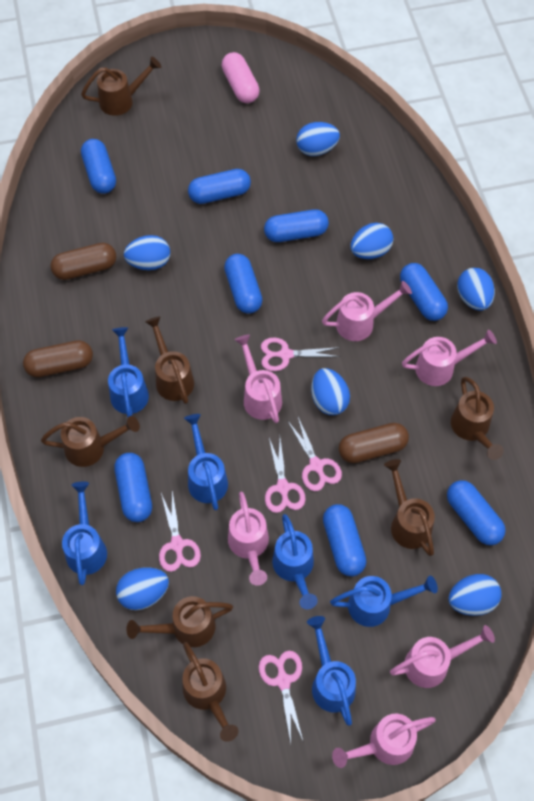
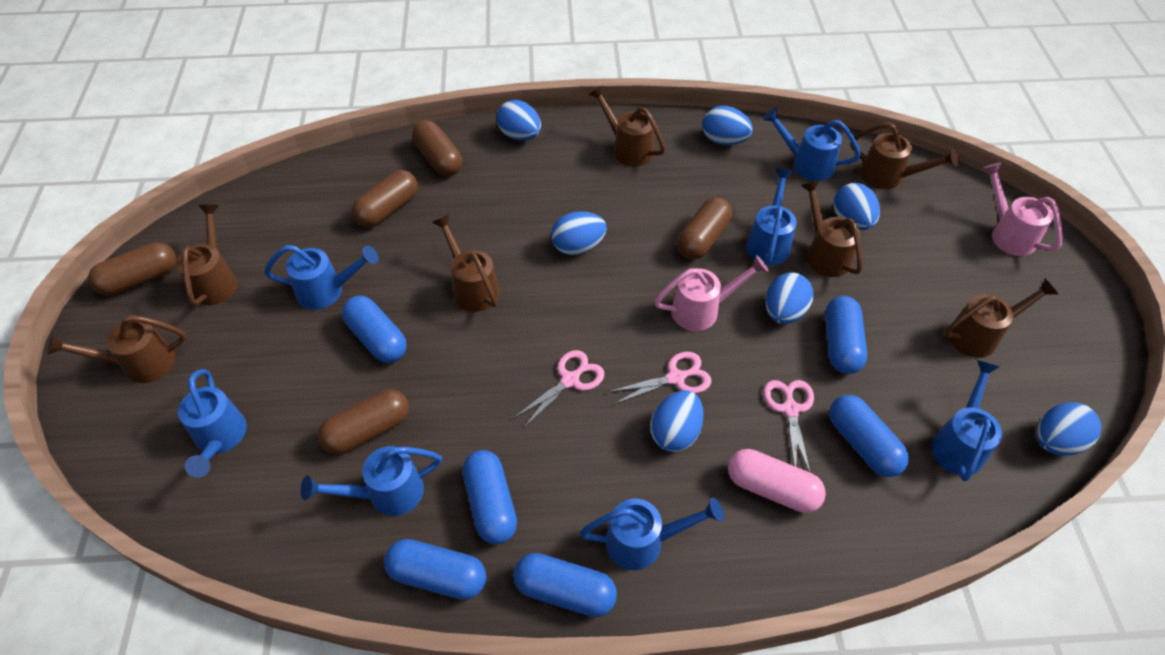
blue capsule: [81,139,116,194] [114,453,152,522] [188,169,251,204] [224,254,262,314] [264,209,329,242] [323,504,367,576] [400,263,448,321] [447,480,506,545] = 8 -> [342,296,407,363] [384,539,486,600] [462,450,517,544] [513,553,617,617] [825,296,867,374] [829,395,909,477] = 6
blue watering can: [62,481,107,585] [108,327,149,417] [184,414,228,510] [272,514,318,610] [307,616,356,726] [330,576,438,627] = 6 -> [178,369,247,478] [264,245,379,310] [301,446,442,516] [580,498,724,570] [746,168,796,265] [762,107,861,181] [931,360,1002,481] = 7
brown capsule: [23,340,93,377] [50,243,116,280] [339,423,409,463] = 3 -> [88,242,177,296] [318,389,409,454] [351,170,418,228] [412,120,462,176] [678,197,732,260] = 5
pink scissors: [159,491,201,572] [259,651,304,743] [261,337,340,371] [265,438,306,513] [287,417,342,491] = 5 -> [514,350,604,428] [608,352,711,405] [763,380,814,472] = 3
pink watering can: [228,491,269,586] [234,334,282,423] [322,281,412,341] [332,714,436,768] [390,625,495,688] [402,329,497,386] = 6 -> [654,255,769,331] [982,162,1063,256] = 2

